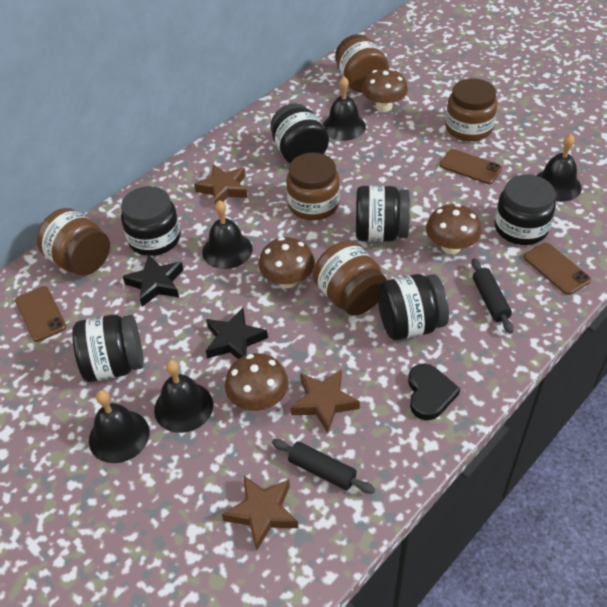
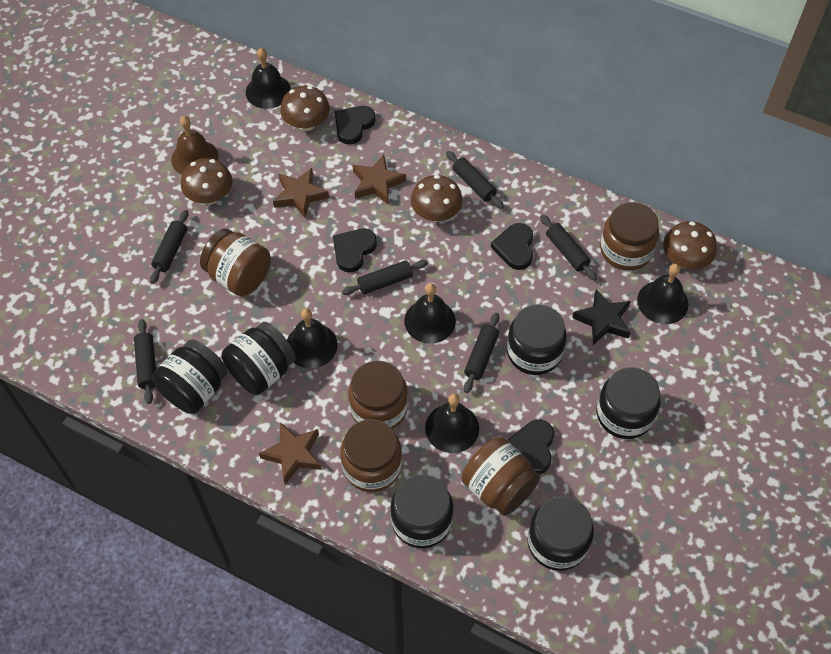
black heart: [408,364,460,420] = 1 -> [333,229,377,272] [335,106,376,144] [491,223,533,270] [507,420,554,475] = 4
black rolling pin: [272,439,375,494] [472,258,514,333] = 2 -> [134,319,156,404] [150,210,188,284] [342,260,428,295] [446,151,504,209] [464,313,499,393] [540,215,597,281] = 6
black star: [123,254,183,307] [206,308,268,359] = 2 -> [572,289,631,345] = 1
brown bell: none = 0 -> [171,116,218,175] = 1
brown phone: [15,286,67,342] [440,149,502,184] [524,243,591,295] = 3 -> none = 0

